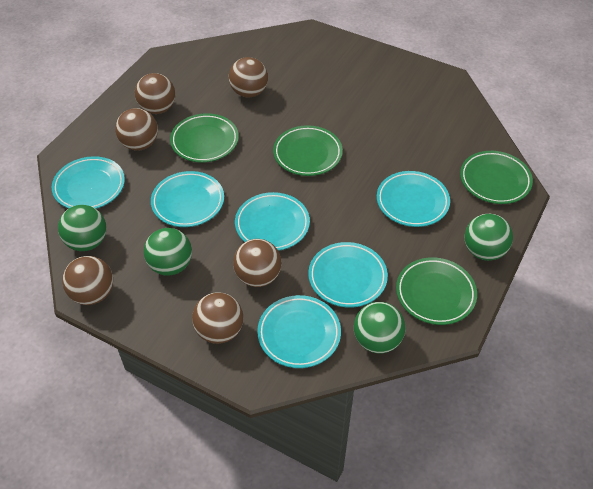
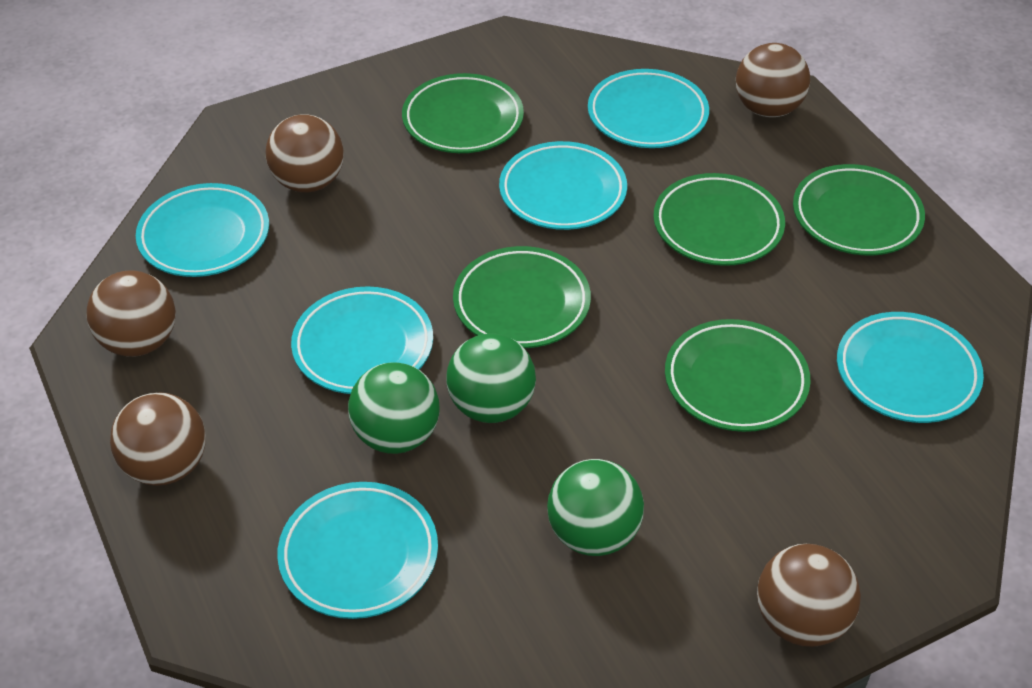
brown ball: [62,256,113,305] [115,108,158,151] [135,73,175,114] [192,292,243,344] [229,57,268,98] [233,239,282,287] = 6 -> [87,270,176,357] [110,392,206,486] [266,114,344,193] [736,43,810,117] [757,544,861,647] = 5
green ball: [58,205,106,251] [144,228,192,276] [354,302,405,353] [464,214,513,261] = 4 -> [348,362,439,454] [446,333,536,423] [547,459,644,556] = 3
green plate: [170,113,239,163] [273,125,343,176] [396,257,477,325] [460,151,533,204] = 4 -> [402,73,524,153] [453,246,591,348] [653,173,785,266] [665,319,811,432] [793,164,925,256] = 5

